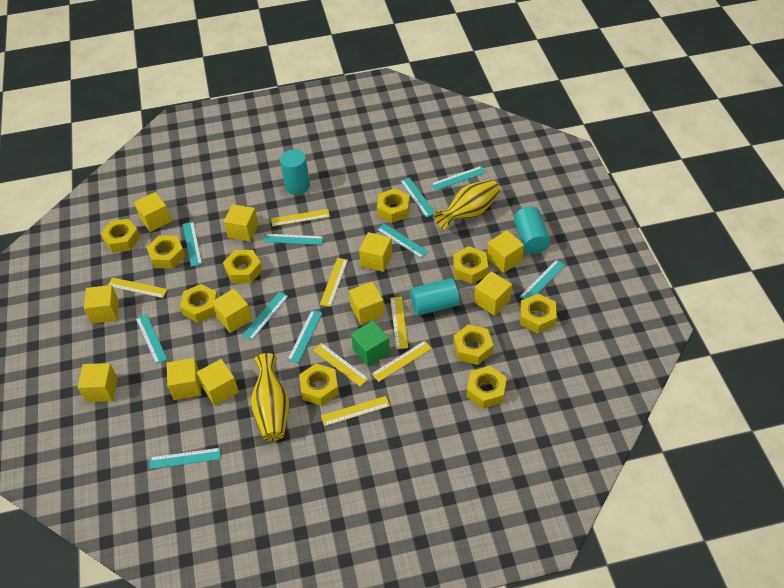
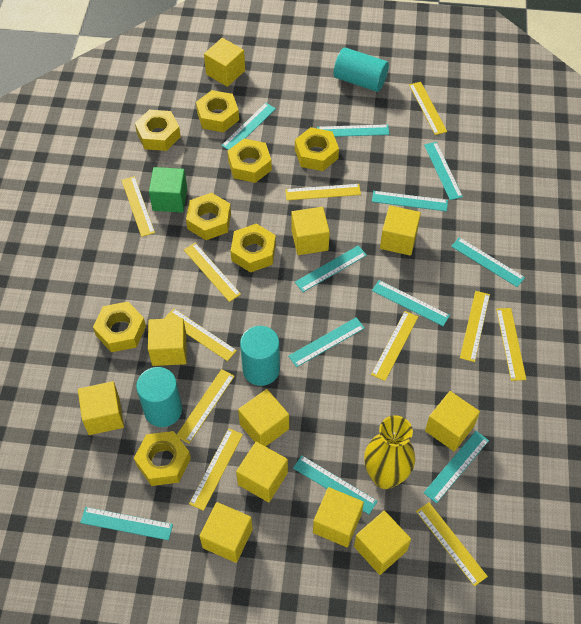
turquoise ruler: [136,314,167,364] [149,448,221,469] [183,222,202,267] [242,292,288,341] [264,234,323,245] [287,310,322,363] [377,223,428,258] [401,177,435,217] [431,166,486,191] [519,260,565,299] = 10 -> [80,507,173,540] [221,103,276,150] [288,317,365,367] [293,455,378,514] [295,245,367,292] [317,124,389,137] [372,191,448,211] [372,280,450,326] [423,431,489,503] [424,142,463,200] [451,237,525,287] = 11
yellow nut: [101,219,140,253] [146,235,185,269] [180,284,218,323] [223,250,263,283] [299,363,339,406] [377,188,410,223] [453,246,488,284] [454,324,493,365] [467,366,507,409] [520,294,557,333] = 10 -> [93,302,146,352] [134,431,191,486] [135,110,181,151] [186,193,231,240] [196,90,239,132] [227,139,272,183] [231,223,276,273] [295,127,339,171] = 8
yellow ruler: [108,277,168,298] [271,209,330,226] [313,343,369,386] [320,258,348,307] [321,396,390,426] [372,341,432,382] [390,297,408,349] = 7 -> [122,176,155,237] [164,308,237,361] [177,369,235,444] [184,243,241,302] [189,428,243,511] [285,184,361,201] [371,311,418,381] [409,82,447,135] [416,502,488,587] [460,291,490,362] [496,308,526,381] = 11
yellow vase: [251,353,289,441] [434,179,500,229] = 2 -> [364,415,415,489] = 1

